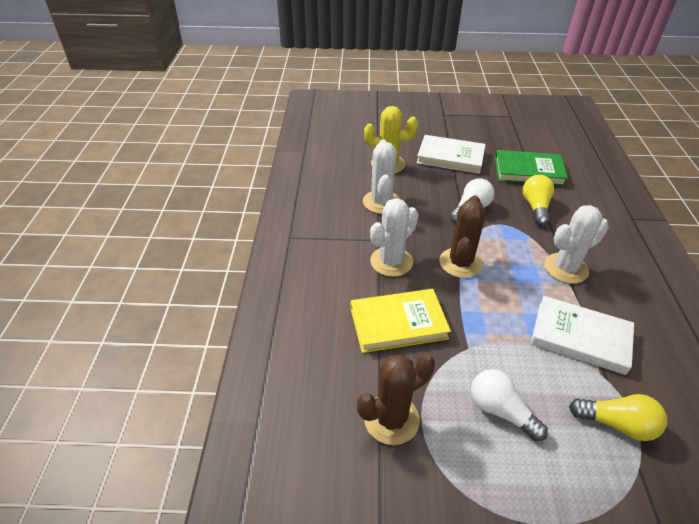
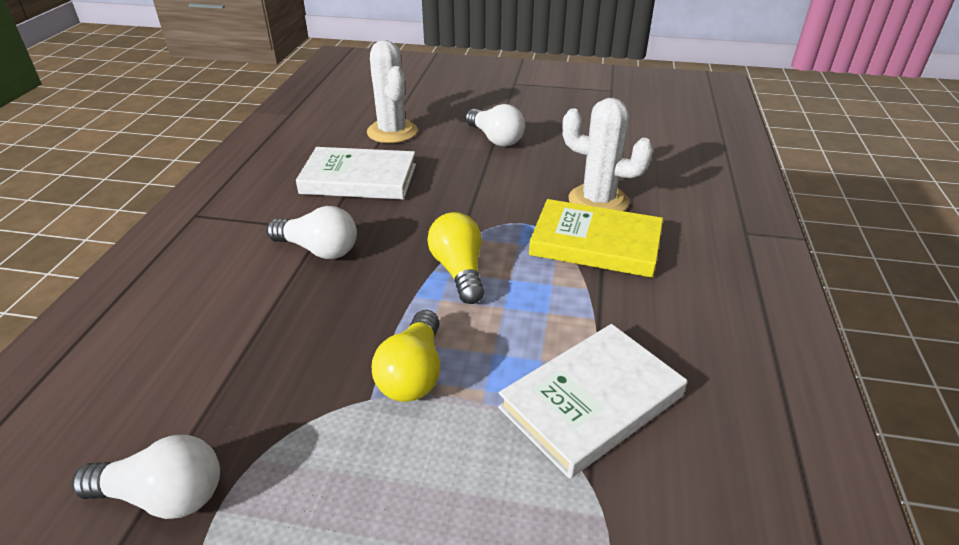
brown cactus: [357,353,435,445] [440,195,486,278] = 2 -> none = 0
green book: [495,150,568,186] = 1 -> none = 0
white cactus: [363,139,400,214] [370,198,419,277] [544,205,609,284] = 3 -> [367,40,418,143] [562,98,653,211] = 2
white light bulb: [449,178,494,223] [471,369,548,441] = 2 -> [71,435,220,519] [267,206,357,259] [466,104,525,147] = 3
yellow cactus: [364,106,418,173] = 1 -> none = 0

